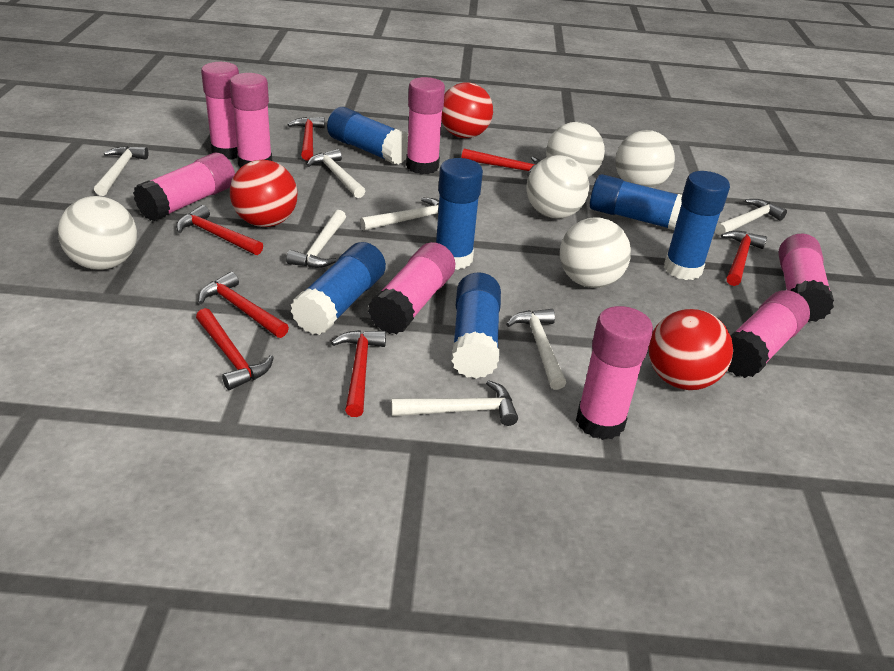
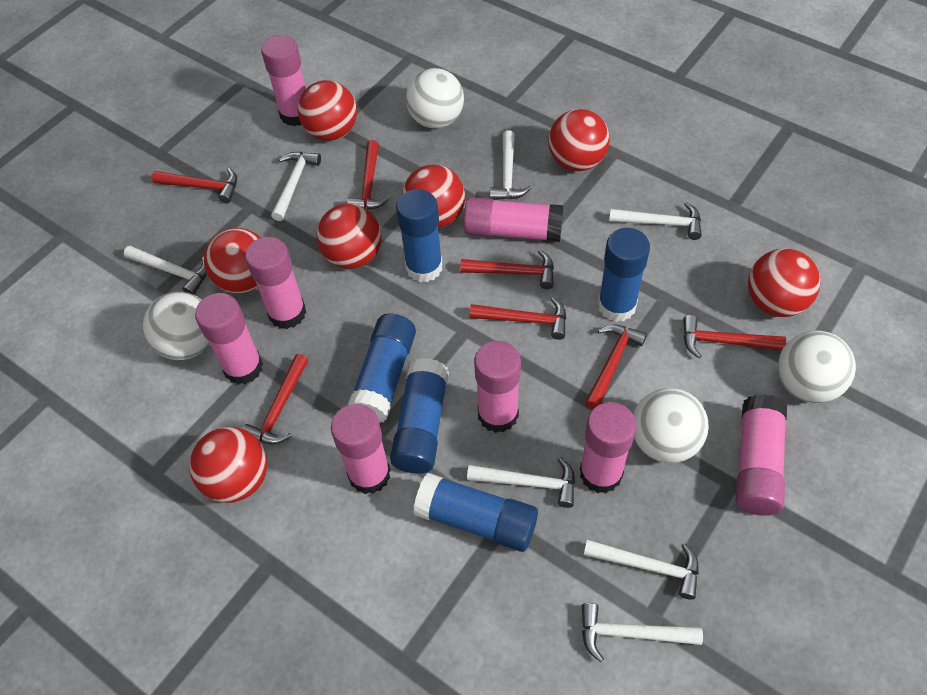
blue glue stick: [291,242,386,335] [327,107,408,165] [436,158,483,270] [451,272,501,379] [590,174,682,230] [664,171,730,280] = 6 -> [348,313,416,423] [390,358,449,474] [396,189,443,282] [413,473,538,552] [598,228,650,322] = 5
red ball: [230,160,297,227] [441,83,493,138] [649,309,733,390] = 3 -> [190,427,267,503] [204,228,261,293] [298,80,357,141] [316,204,382,269] [402,165,465,228] [548,109,610,171] [748,248,820,317] = 7
white ball: [58,196,137,270] [526,155,589,219] [546,122,605,177] [560,217,631,288] [615,130,675,188] = 5 -> [143,292,210,360] [406,68,464,129] [633,388,709,463] [778,331,856,403] = 4

